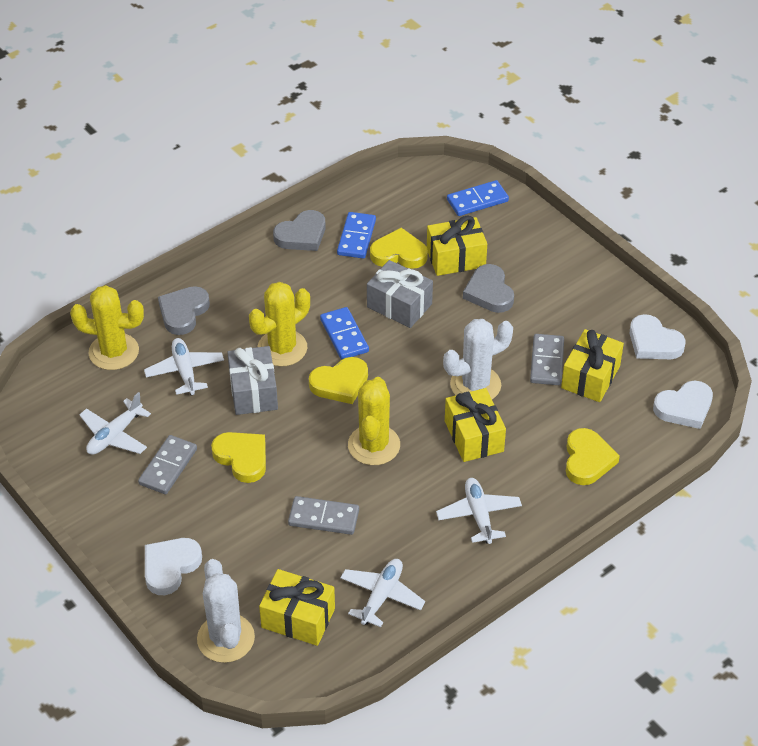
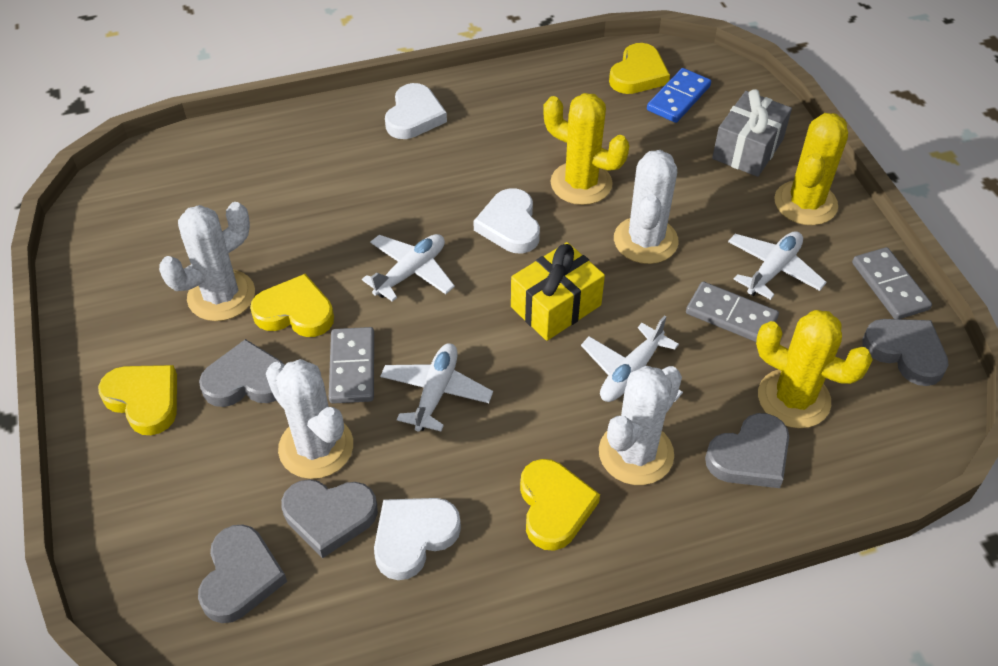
blue domino: [320,307,369,360] [337,212,376,259] [447,180,509,216] = 3 -> [647,68,711,123] = 1
grey gift: [227,346,278,415] [367,260,433,328] = 2 -> [712,89,792,177] = 1
grey heart: [158,286,210,335] [273,210,326,251] [463,264,514,313] = 3 -> [198,524,287,623] [199,339,283,407] [281,479,378,558] [705,413,789,488] [862,319,949,386] = 5
white cactus: [197,559,255,663] [443,319,513,399] = 2 -> [159,202,255,321] [266,359,353,479] [599,366,682,485] [614,150,678,264] = 4
yellow gift: [259,569,335,646] [427,216,487,276] [445,388,506,462] [561,329,624,402] = 4 -> [511,242,605,341] = 1

